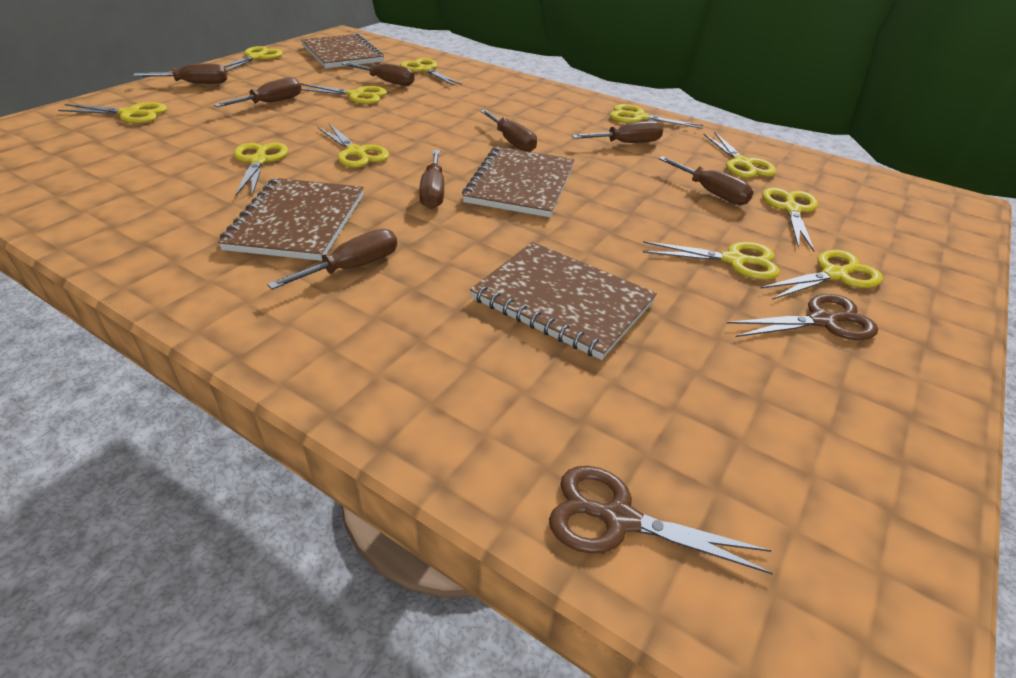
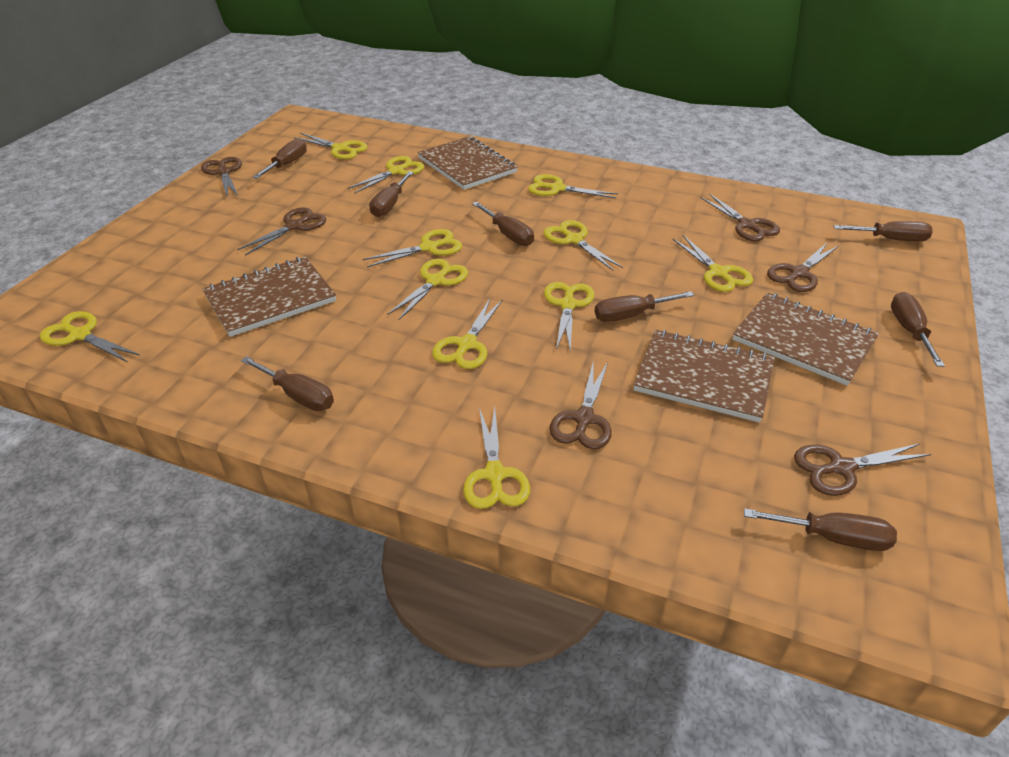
brown scissors: [549,466,773,574] [727,294,878,340] = 2 -> [201,157,242,196] [237,207,326,256] [549,362,612,449] [701,193,780,241] [767,243,839,292] [794,444,931,496] = 6

